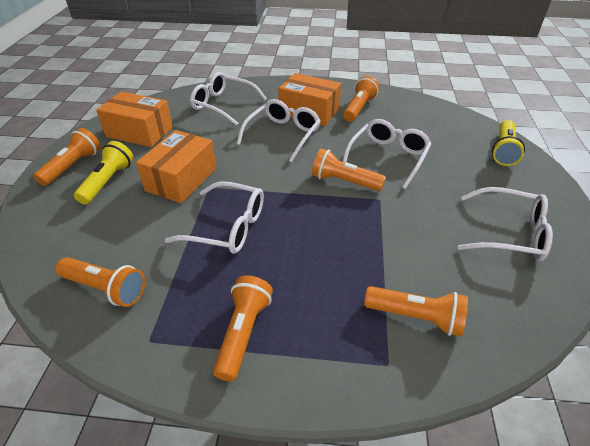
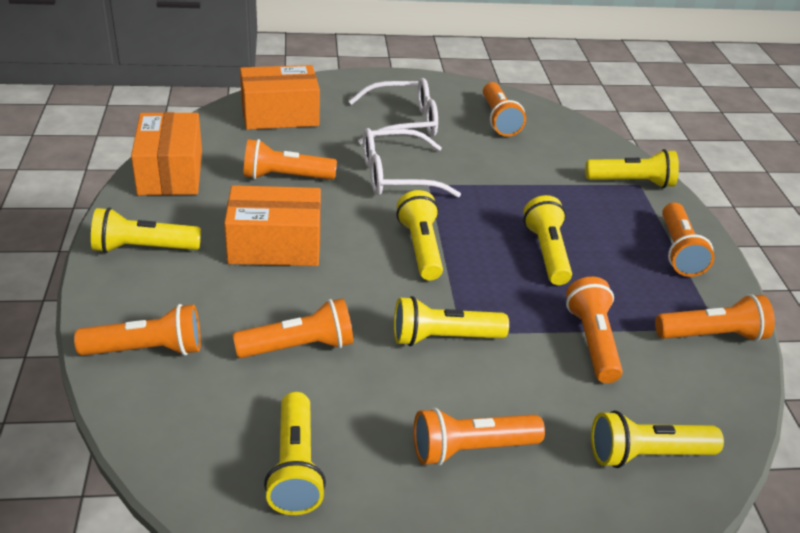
orange flashlight: [33,128,101,186] [56,257,145,307] [213,275,273,382] [312,148,386,191] [343,76,379,122] [364,286,468,337] = 6 -> [74,304,201,356] [233,298,353,358] [243,139,337,180] [413,407,545,466] [483,82,526,137] [566,277,623,383] [655,294,775,342] [662,203,714,277] = 8
white glasses: [165,181,264,254] [190,72,267,126] [237,99,321,162] [342,119,431,189] [458,187,553,261] = 5 -> [349,78,438,144] [363,128,461,197] = 2
yellow flashlight: [74,141,133,205] [492,120,525,166] = 2 -> [91,207,201,253] [264,392,326,515] [394,296,509,346] [396,190,443,281] [523,195,572,285] [585,149,679,188] [591,410,724,468] = 7

